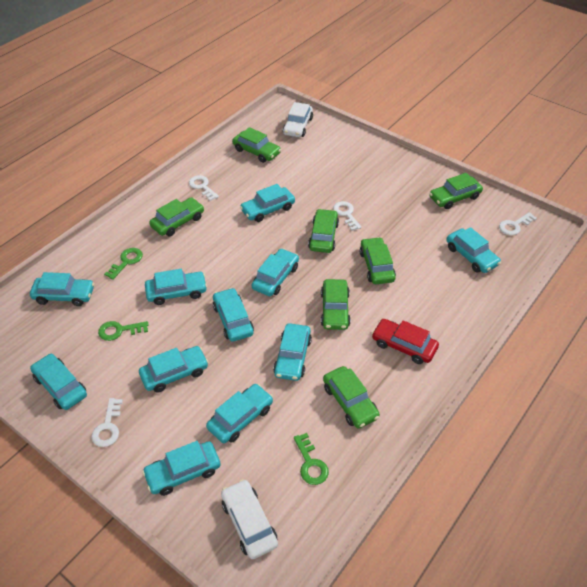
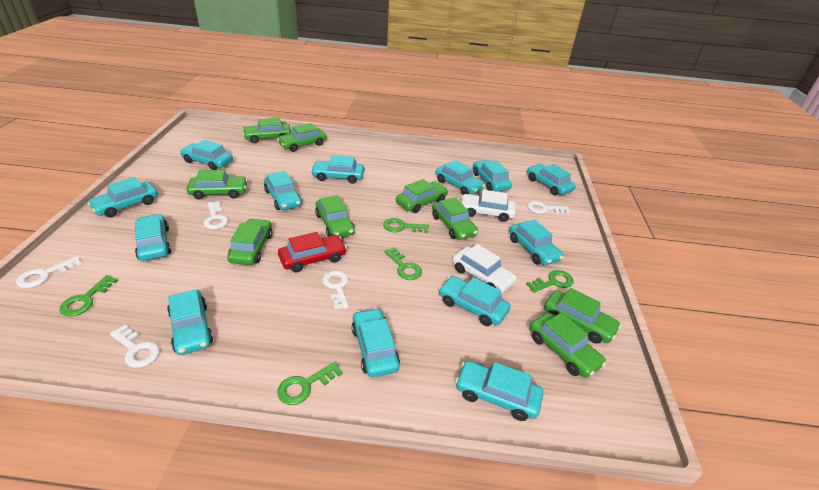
green car: [149,197,204,236] [232,127,281,163] [308,209,339,253] [321,279,351,330] [323,366,380,429] [360,237,396,284] [429,173,483,209] = 7 -> [186,170,248,200] [227,219,272,265] [242,118,291,143] [277,123,327,152] [315,195,355,237] [396,179,448,213] [432,197,478,240] [530,313,606,378] [544,288,621,344] = 9
green key: [98,321,148,341] [104,248,143,280] [294,433,329,485] = 3 -> [59,275,118,317] [277,362,343,405] [383,218,429,233] [384,247,422,280] [526,270,574,293] = 5
turquoise car: [30,272,94,306] [30,354,87,410] [139,346,208,392] [142,441,221,496] [145,269,207,305] [206,384,273,443] [213,288,254,342] [240,184,295,222] [252,248,299,296] [273,323,312,381] [446,227,501,273] = 11 -> [88,177,158,218] [135,214,171,261] [167,289,213,355] [180,140,233,170] [264,171,302,210] [311,155,364,184] [351,308,400,377] [435,160,485,195] [439,276,511,326] [455,361,544,421] [473,160,512,192] [509,220,563,265] [527,164,576,195] = 13
white key: [91,398,123,447] [189,175,219,201] [333,201,362,231] [499,212,537,235] = 4 -> [16,256,82,288] [110,325,160,368] [204,201,228,229] [322,270,349,310] [527,201,570,214] = 5

